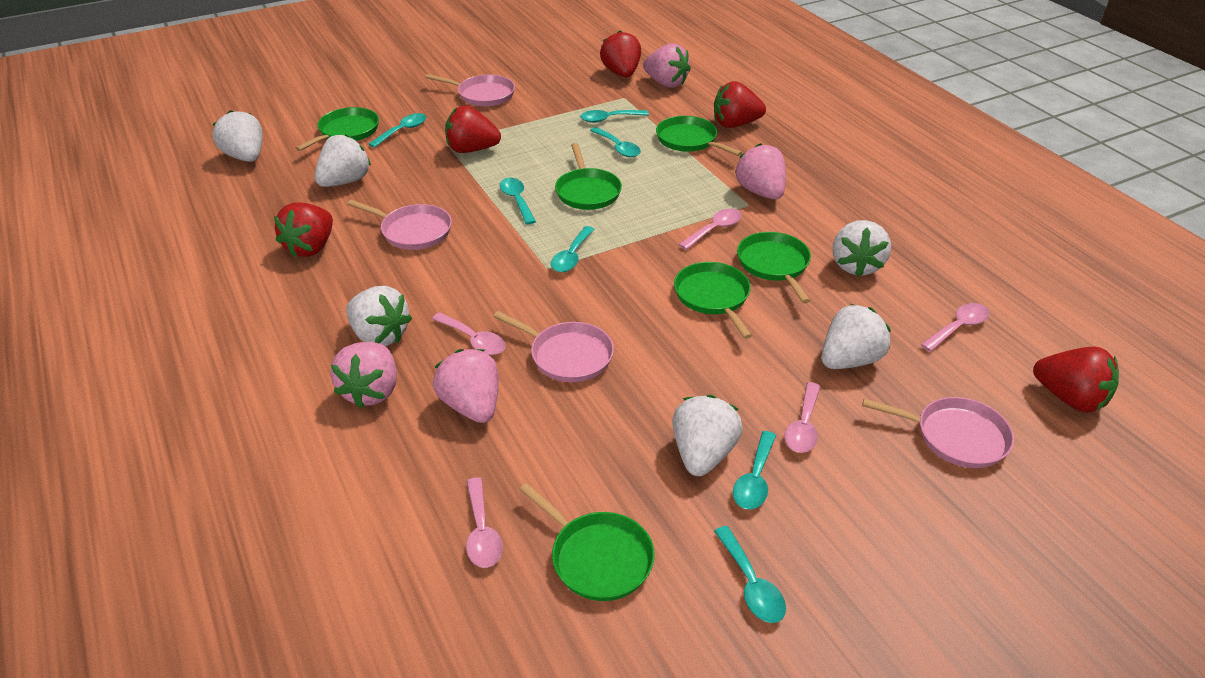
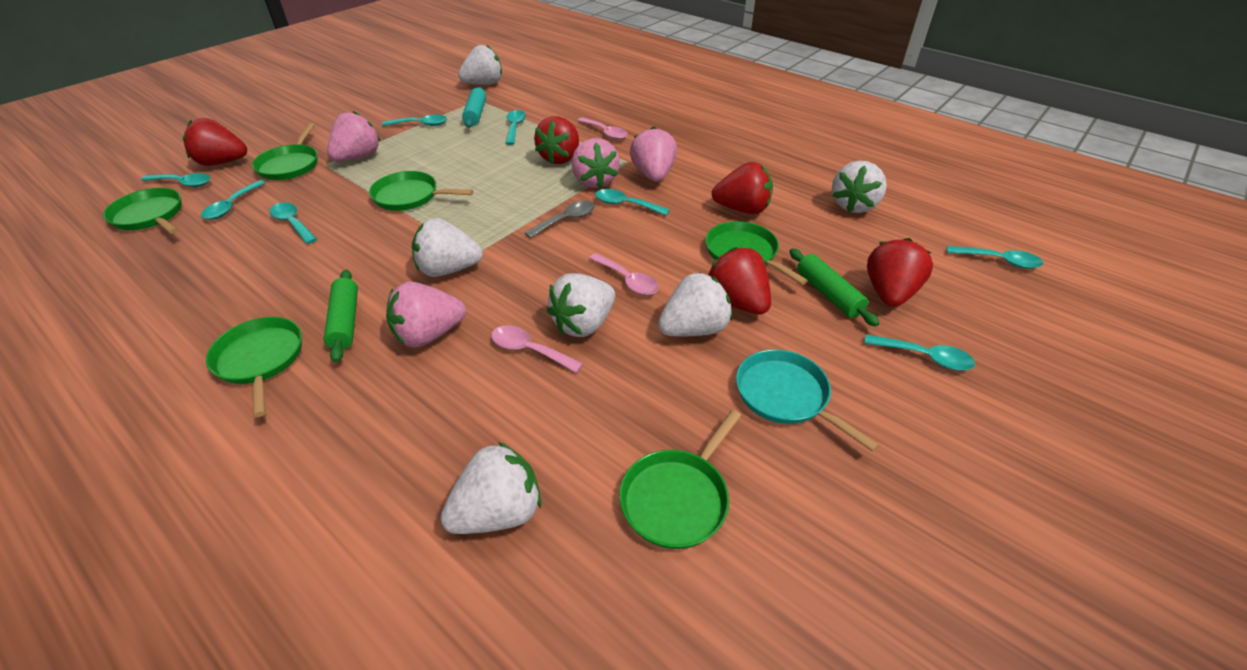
green rolling pin: none = 0 -> [323,270,358,362] [789,248,879,327] = 2
grey spoon: none = 0 -> [524,201,595,238] = 1
pink pan: [347,200,452,250] [425,74,515,107] [493,311,614,382] [862,397,1014,468] = 4 -> none = 0
pink spoon: [432,312,506,355] [466,477,503,568] [679,208,742,250] [784,382,820,453] [921,303,989,352] = 5 -> [491,325,583,373] [577,117,628,140] [589,253,659,295] = 3
turquoise pan: none = 0 -> [736,349,879,452] = 1
turquoise rolling pin: none = 0 -> [462,87,486,128] = 1
turquoise spoon: [369,113,427,148] [500,178,536,225] [551,226,595,272] [580,110,649,123] [590,127,641,157] [714,526,786,623] [733,431,776,510] = 7 -> [141,173,210,187] [201,180,265,220] [270,202,317,244] [382,115,447,126] [505,110,526,145] [595,189,670,216] [864,334,975,371] [947,246,1043,269] = 8

